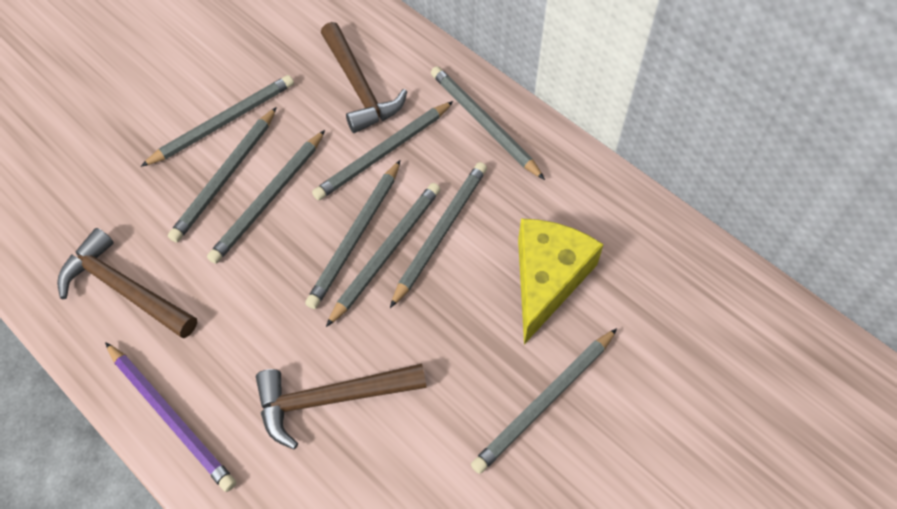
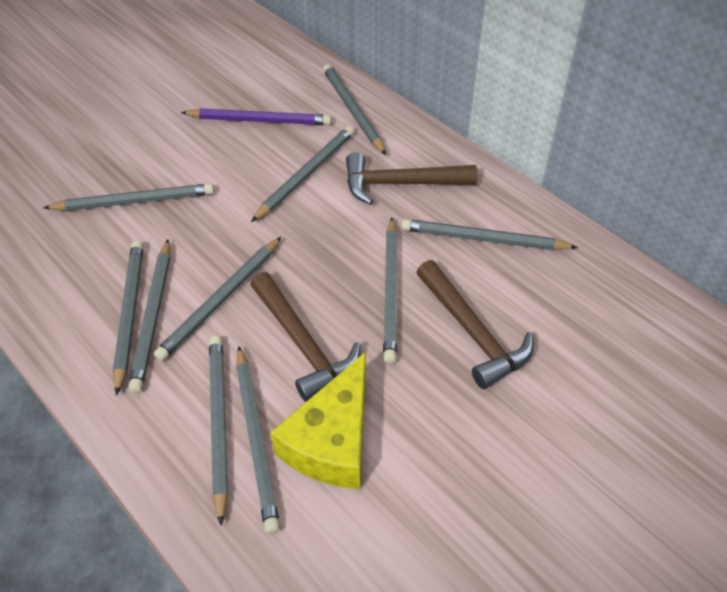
grey pencil: [141,75,294,167] [168,107,277,242] [207,130,325,264] [305,160,400,309] [312,101,453,200] [326,183,441,327] [390,162,487,308] [431,66,545,180] [471,328,617,474] = 9 -> [43,183,214,211] [113,240,143,396] [128,239,170,393] [153,237,281,361] [209,336,228,526] [236,346,280,534] [251,126,355,222] [323,64,386,155] [383,218,398,364] [401,219,578,250] = 10

